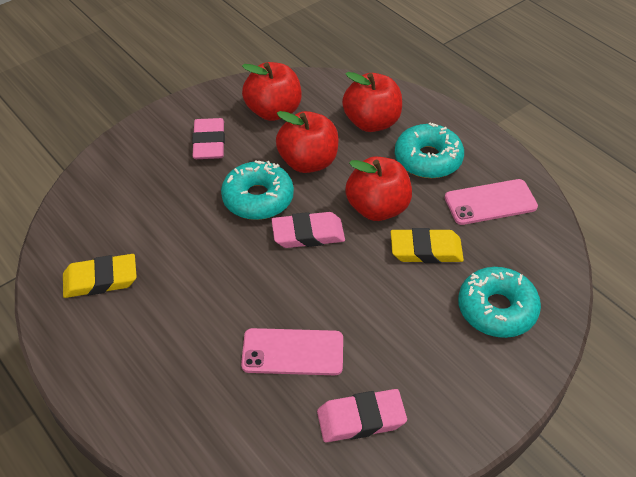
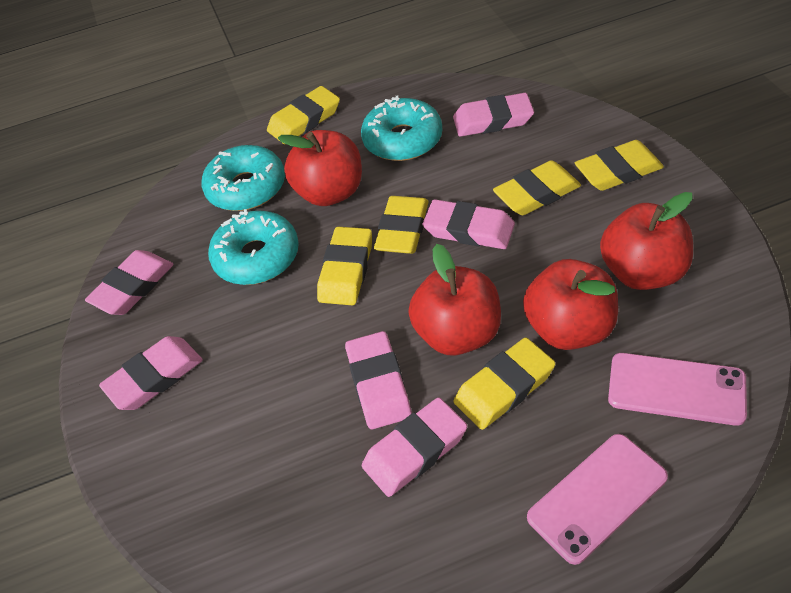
pink eraser: [192,118,225,159] [271,212,345,248] [317,389,407,442] = 3 -> [85,250,174,315] [99,336,203,410] [345,331,412,429] [362,397,467,497] [423,199,515,249] [453,93,534,137] = 6
yellow eraser: [63,254,137,298] [391,228,464,263] = 2 -> [267,86,340,144] [317,227,372,305] [374,196,429,254] [454,338,556,430] [493,160,581,215] [575,140,664,191] = 6

